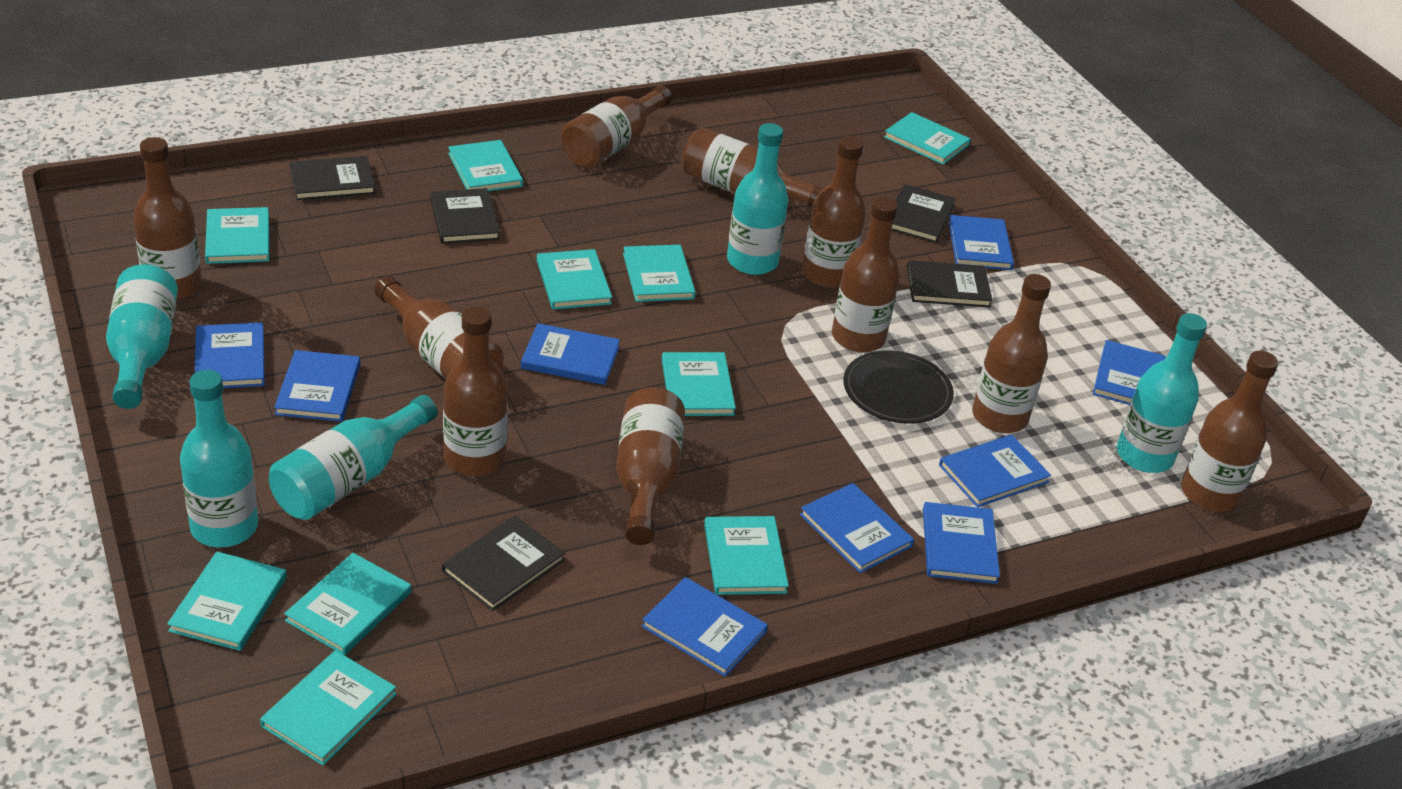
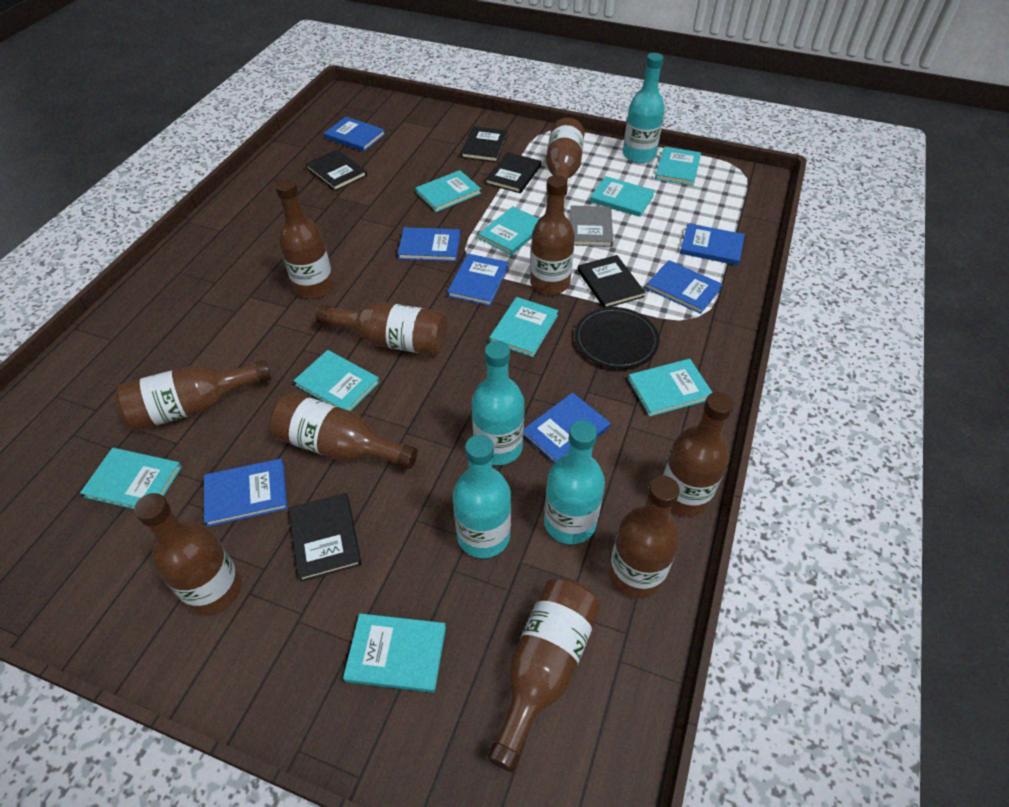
blue book: [195,322,265,388] [274,350,361,422] [521,323,620,385] [642,577,768,677] [800,483,914,573] [923,502,1000,584] [939,435,1051,507] [948,215,1014,270] [1093,340,1166,405] = 9 -> [204,458,287,527] [324,117,385,151] [398,227,460,262] [447,254,509,306] [523,393,610,464] [646,260,723,314] [680,223,745,265] = 7
grey book: none = 0 -> [570,205,613,247] = 1
turquoise book: [167,551,287,651] [205,207,269,264] [260,650,396,766] [284,553,411,655] [448,140,523,191] [537,249,612,309] [623,245,696,302] [662,352,736,416] [704,516,789,595] [884,112,970,165] = 10 -> [80,448,182,509] [293,350,380,411] [343,613,446,693] [415,170,481,212] [478,206,539,255] [489,297,558,357] [590,176,655,217] [628,359,713,417] [655,147,701,186] = 9
turquoise bottle: [106,264,178,409] [180,370,258,547] [269,395,437,520] [727,123,789,275] [1117,313,1207,473] = 5 -> [453,435,511,558] [472,341,524,465] [544,420,605,544] [623,53,665,163] = 4

